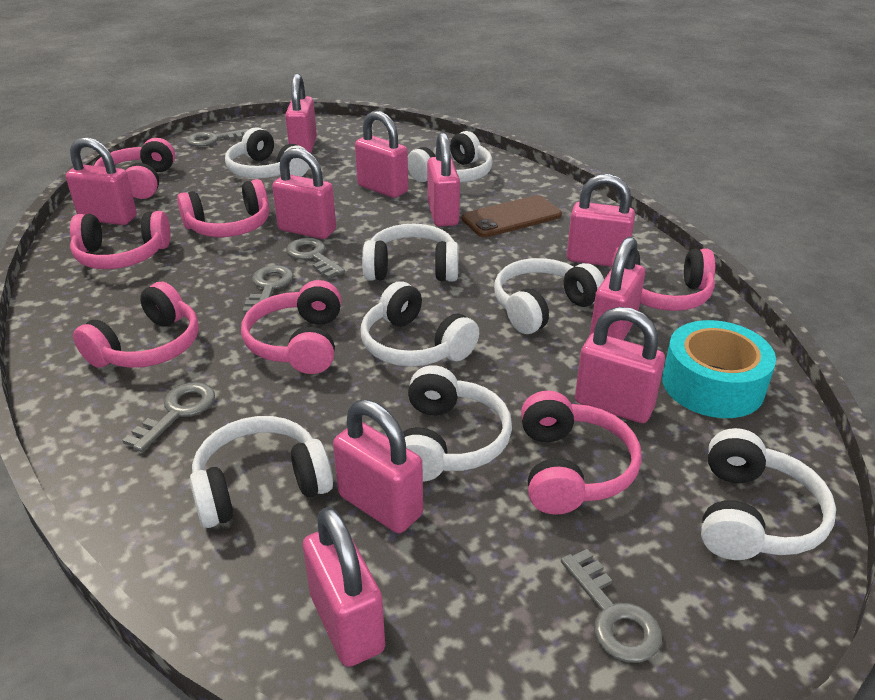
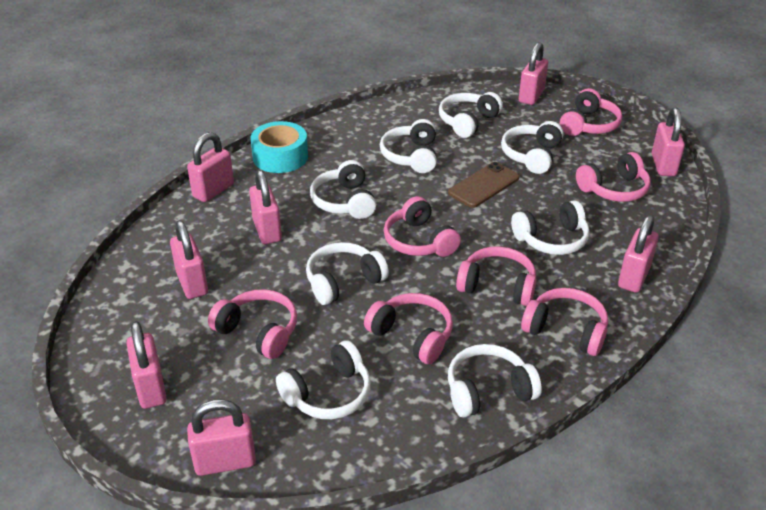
grey key: [122,382,215,452] [187,129,249,147] [242,265,293,314] [286,238,345,279] [561,549,662,663] = 5 -> none = 0
pink padlock: [66,137,137,225] [272,148,336,239] [285,74,317,154] [303,507,385,667] [333,399,423,533] [355,111,408,198] [427,132,460,227] [567,174,635,267] [575,307,665,423] [590,237,645,340] = 10 -> [127,321,167,409] [170,221,208,299] [187,132,234,202] [187,399,256,476] [249,170,282,244] [519,42,548,105] [618,215,659,293] [652,108,685,176] = 8

